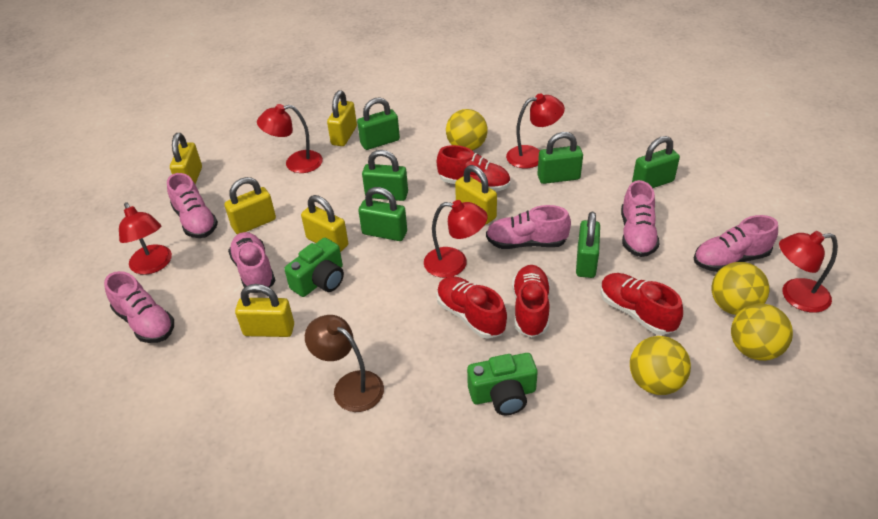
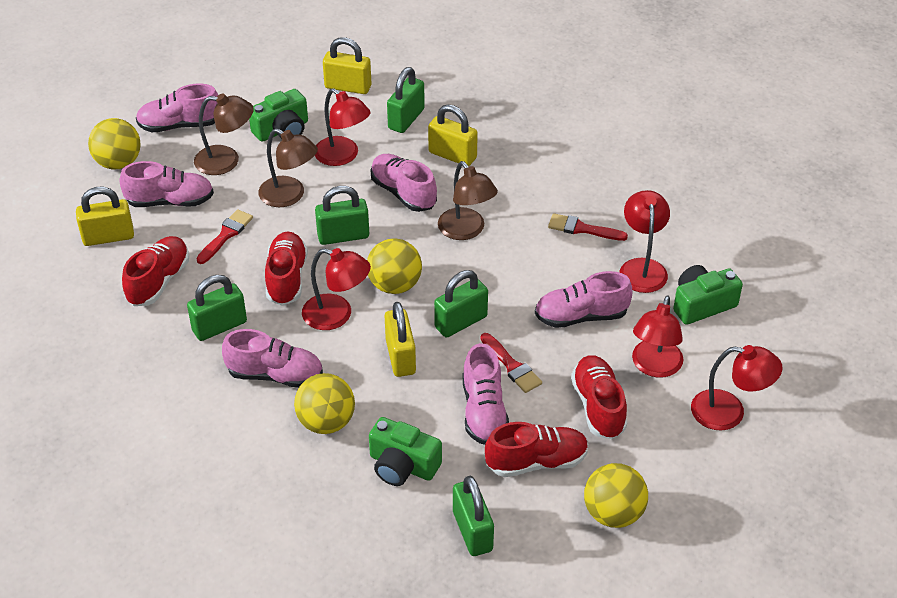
brown lamp: [305,315,384,412] = 1 -> [194,93,254,175] [258,128,318,207] [438,161,498,240] = 3
green camera: [284,238,344,297] [467,353,538,415] = 2 -> [249,89,308,142] [369,417,442,486] [673,265,743,325] = 3
green padlock: [357,97,400,150] [358,187,407,241] [362,150,408,201] [537,132,583,184] [576,211,600,278] [632,136,680,188] = 6 -> [187,275,247,341] [315,186,369,245] [387,67,425,133] [434,270,488,337] [453,476,494,556] = 5
red brush: none = 0 -> [196,209,253,264] [481,333,542,393] [548,213,628,241] = 3
yellow padlock: [170,133,202,184] [224,177,276,234] [235,284,294,337] [301,195,348,252] [327,90,357,146] [455,165,497,224] = 6 -> [76,187,134,246] [323,37,371,94] [385,302,416,377] [428,104,478,166] = 4

